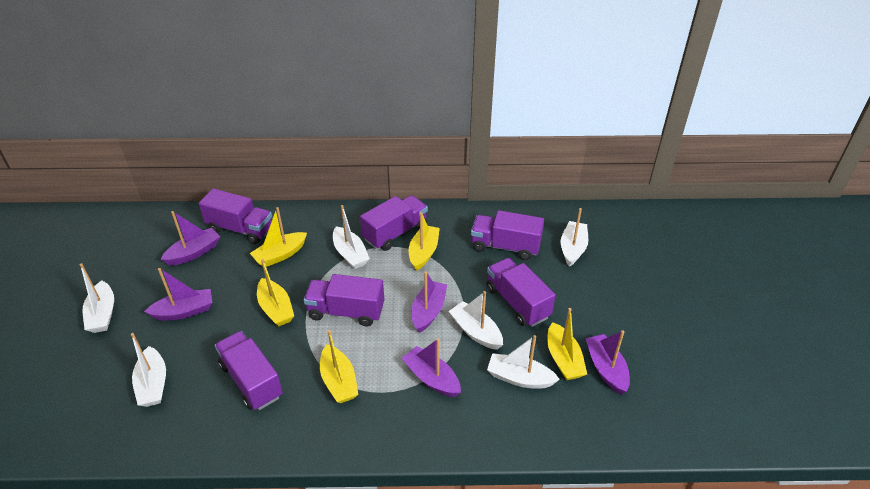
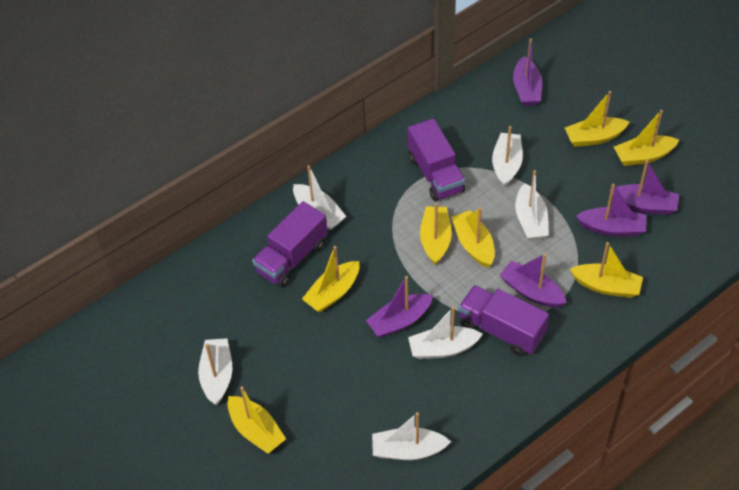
purple truck: [199,188,272,244] [215,331,283,410] [304,274,384,327] [360,195,428,251] [471,210,544,260] [486,258,556,327] = 6 -> [252,201,328,287] [408,119,465,201] [458,285,549,356] = 3
yellow boat: [250,207,307,267] [257,259,294,326] [320,330,358,403] [409,212,440,271] [547,308,587,380] = 5 -> [228,386,286,454] [302,246,360,312] [420,203,452,265] [451,208,495,268] [565,91,629,147] [570,242,643,298] [614,110,679,166] = 7

